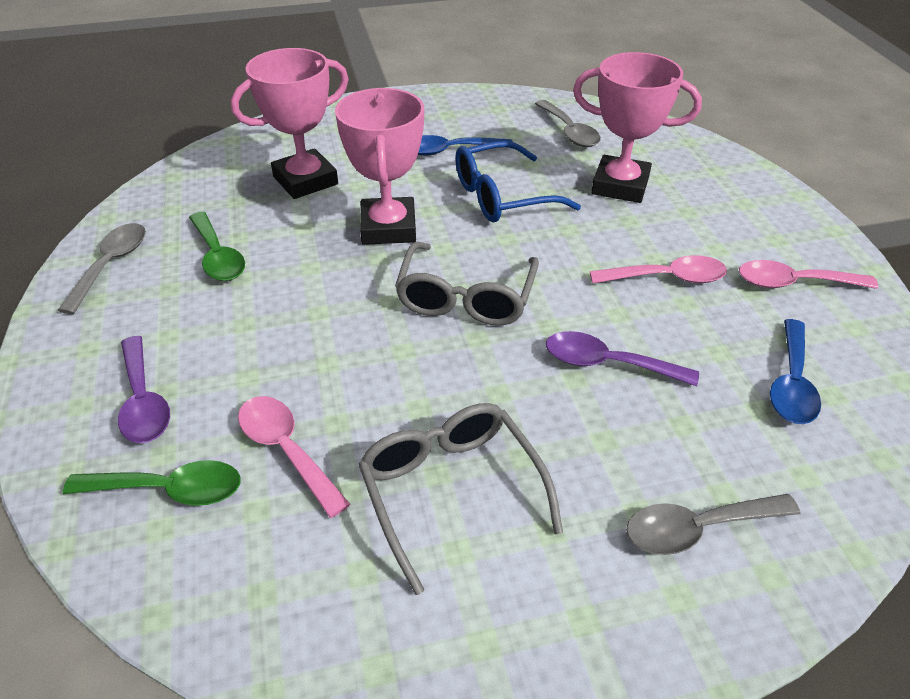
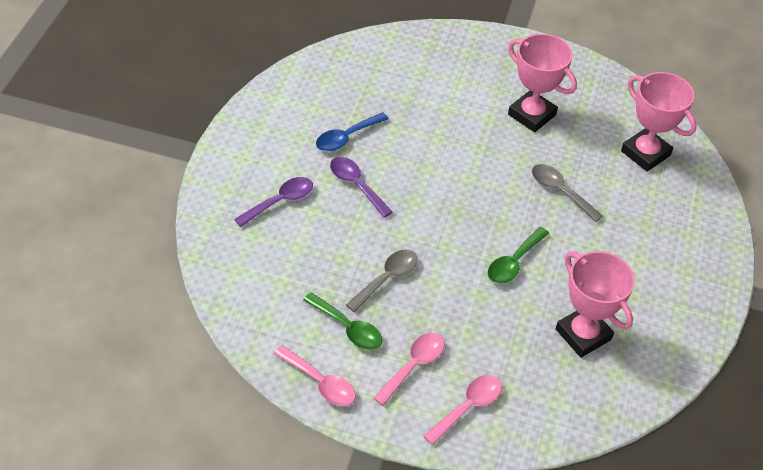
blue glasses: [455,141,581,222] = 1 -> none = 0
blue spoon: [418,135,513,156] [770,319,821,424] = 2 -> [316,112,389,151] = 1
grey glasses: [358,403,563,595] [395,242,539,326] = 2 -> none = 0
grey spoon: [58,223,146,314] [535,100,601,147] [626,494,800,555] = 3 -> [346,249,418,312] [532,164,603,222] = 2

